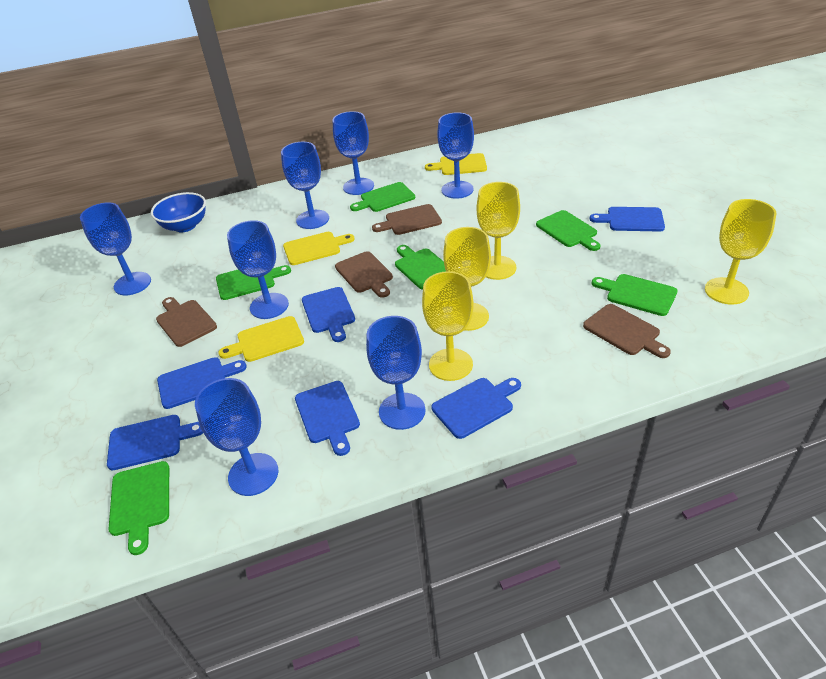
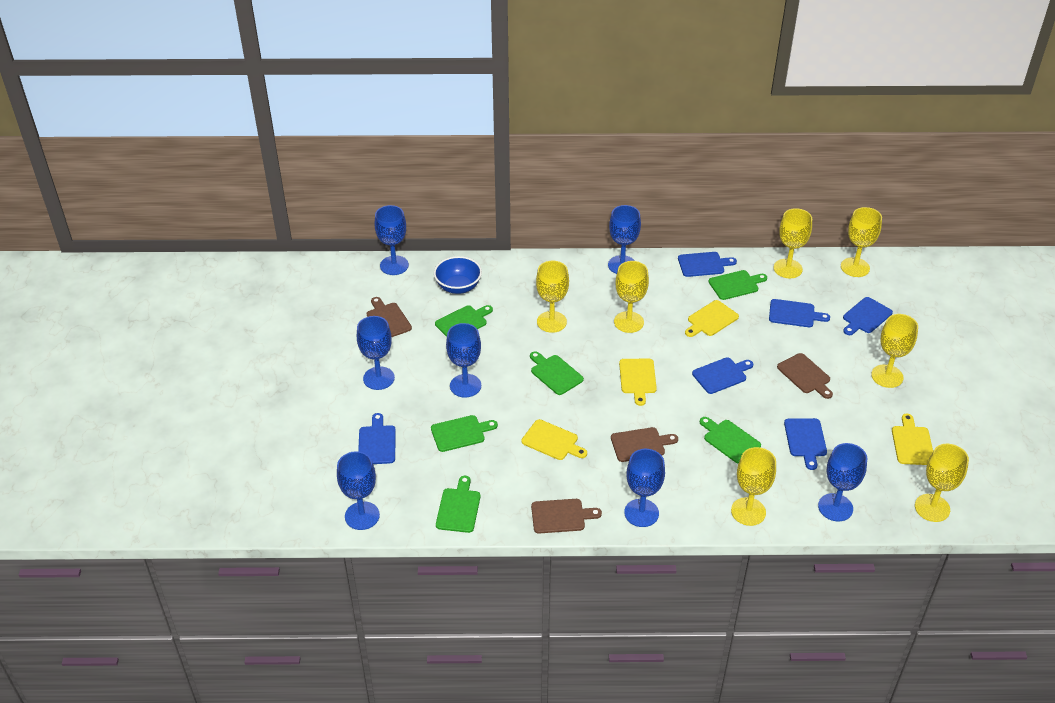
yellow cutting board: [218,316,304,362] [283,232,355,265] [425,153,487,175] = 3 -> [521,419,587,460] [619,359,657,406] [685,300,739,337] [892,413,933,465] = 4
yellow goblet: [422,271,474,381] [443,227,491,331] [477,182,520,280] [705,199,776,305] = 4 -> [536,261,569,333] [614,261,649,333] [731,447,776,526] [774,208,812,278] [841,207,882,277] [871,314,918,388] [915,444,969,522] = 7

